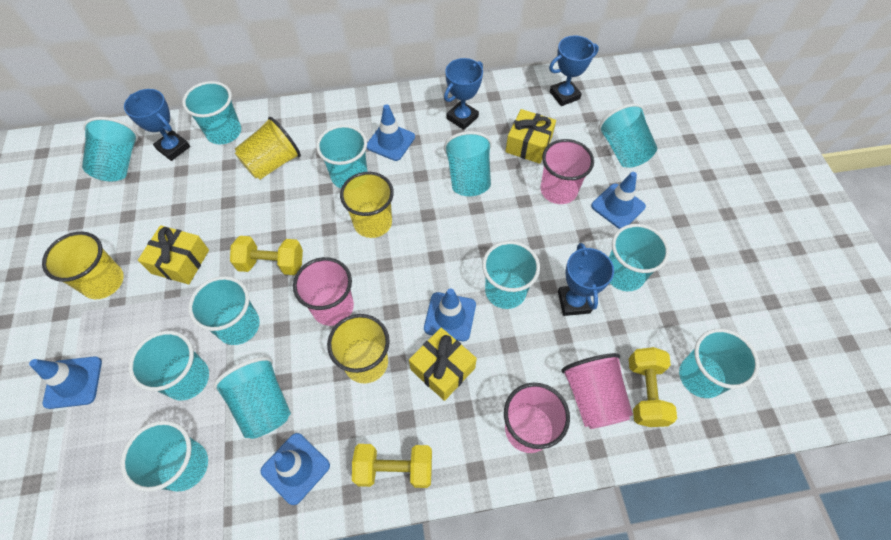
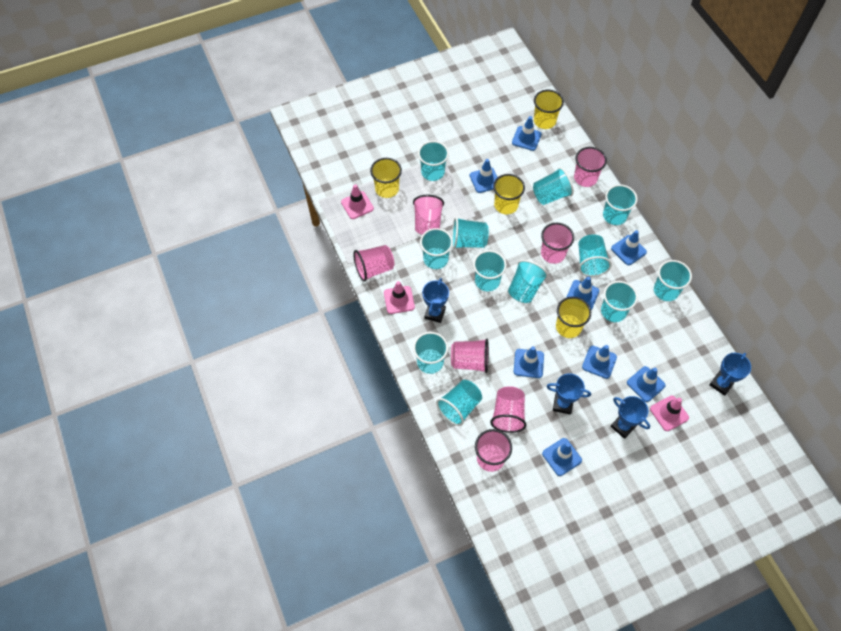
blue traffic cone: [29,356,102,409] [260,433,330,505] [367,104,415,161] [424,288,476,341] [591,172,646,229] = 5 -> [470,159,498,193] [512,116,542,151] [514,346,544,378] [542,438,582,476] [566,276,599,310] [582,345,617,379] [611,230,647,265] [627,366,666,402] = 8
pink cup: [293,257,354,326] [504,383,570,453] [540,139,594,204] [561,353,633,429] = 4 -> [353,245,394,282] [413,195,444,235] [451,339,489,373] [475,429,512,472] [490,386,526,433] [541,223,574,264] [574,147,607,187] = 7
pink traffic cone: none = 0 -> [341,184,374,219] [384,281,415,314] [650,396,689,431] = 3
yellow dumbbell: [230,236,303,275] [352,444,432,488] [629,347,677,427] = 3 -> none = 0
yellow gift: [138,225,209,285] [409,328,477,401] [505,109,556,164] = 3 -> none = 0

